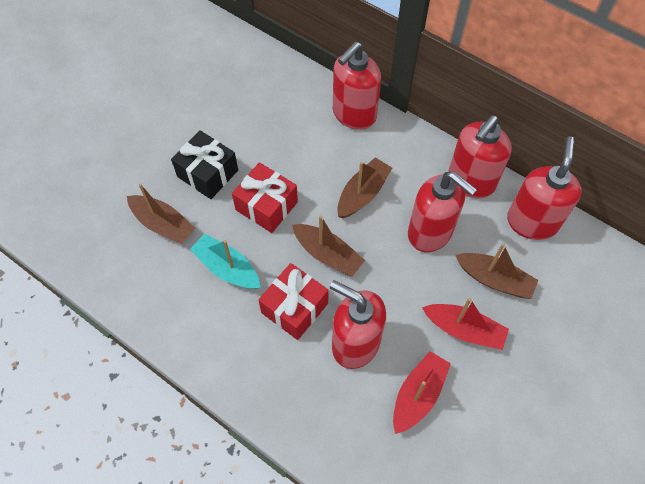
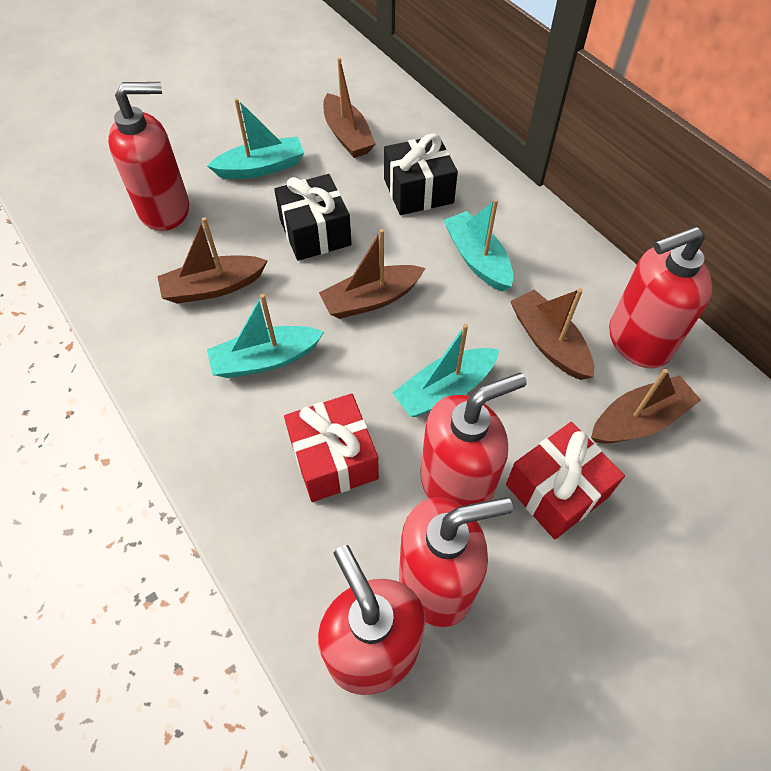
black gift: [171,130,238,199] = 1 -> [274,174,352,261] [384,133,458,215] = 2
brown boat: [127,184,195,244] [292,215,365,277] [337,157,392,218] [455,243,538,299] = 4 -> [157,217,268,304] [319,229,425,319] [323,58,376,158] [510,288,594,380] [591,368,701,444] = 5
red boat: [393,351,451,434] [422,298,509,350] = 2 -> none = 0
turquoise boat: [190,234,260,289] = 1 -> [207,98,304,179] [207,294,324,378] [392,324,499,417] [443,199,513,292] = 4

